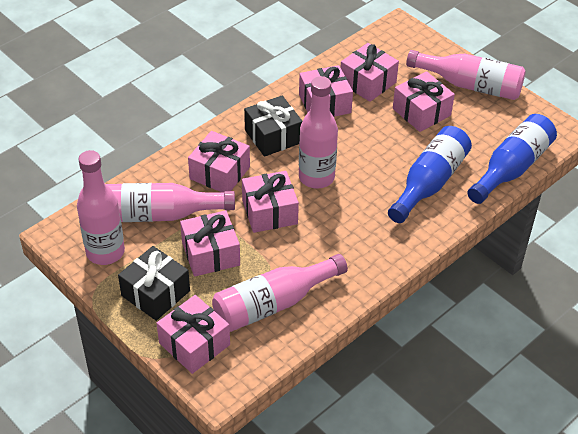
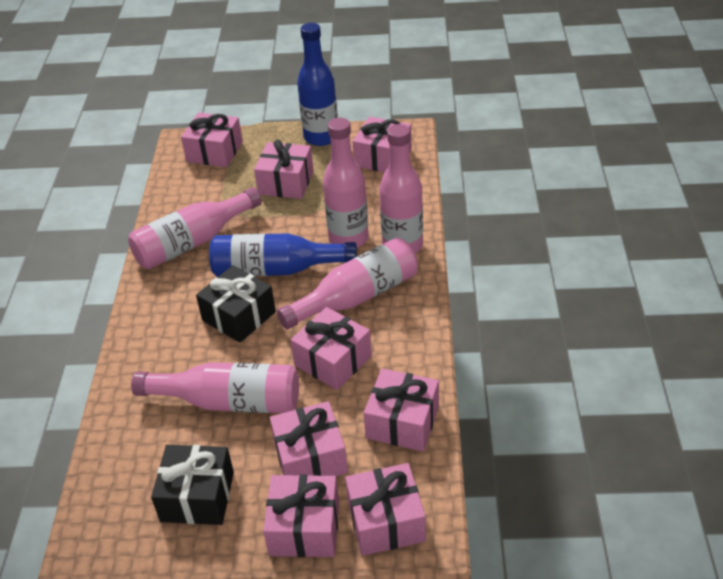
pink gift: [157,295,230,374] [180,210,240,277] [188,131,250,193] [242,171,299,233] [299,65,353,117] [340,43,399,102] [393,71,455,132] = 7 -> [181,113,243,167] [254,140,314,199] [263,474,339,557] [270,401,348,476] [290,307,372,390] [345,463,426,556] [352,117,412,173] [364,368,439,451] = 8

